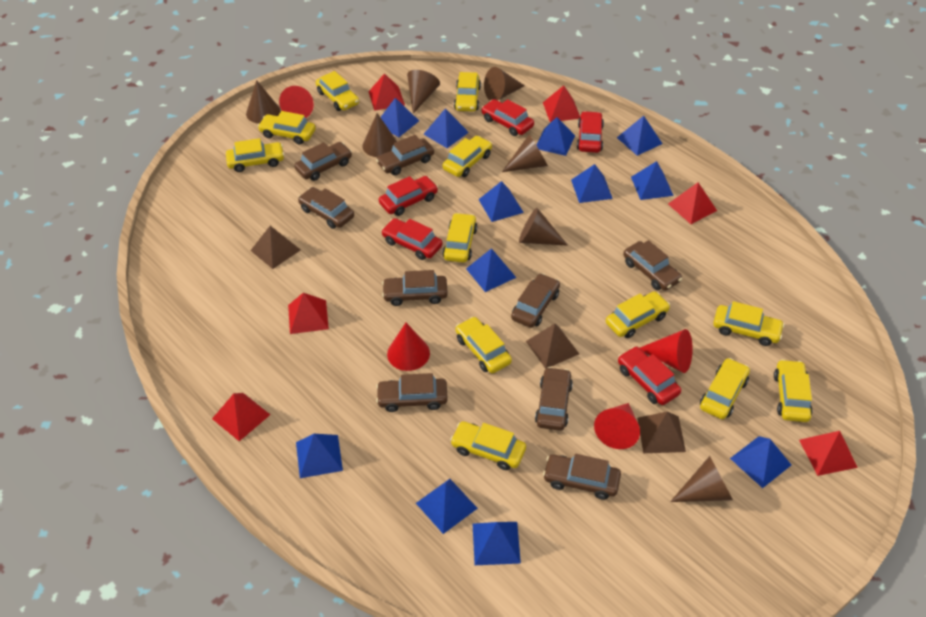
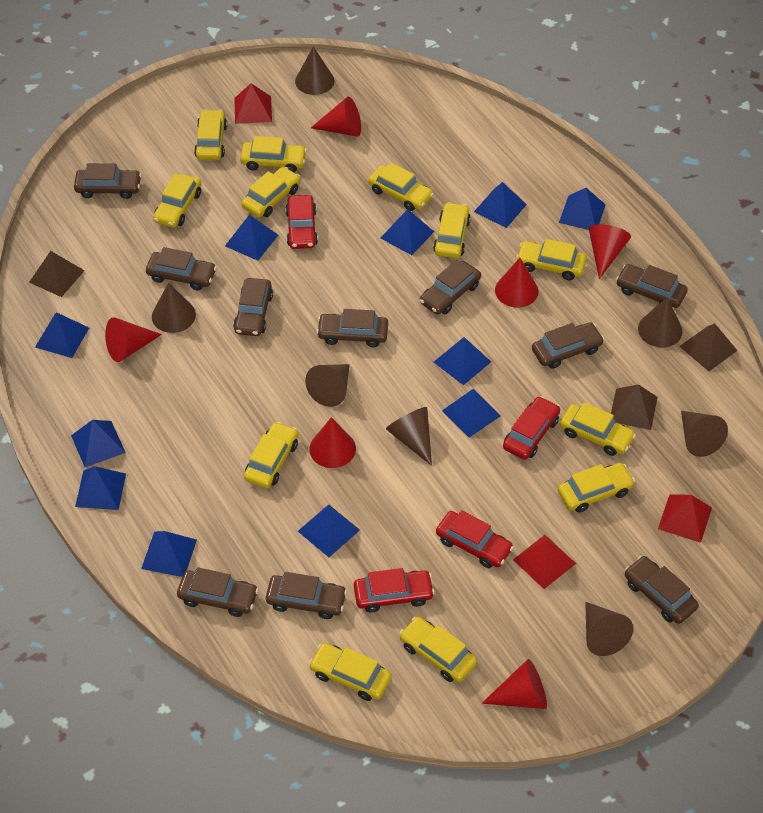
blue pyramid: [296,434,343,478] [381,98,419,137] [416,479,478,534] [424,108,469,148] [466,248,517,292] [473,522,521,565] [478,181,524,222] [536,117,575,156] [571,164,613,203] [617,116,663,156] [631,161,674,200] [730,436,791,488] = 12 -> [35,312,89,358] [71,420,126,467] [75,466,126,510] [141,531,197,577] [225,215,278,261] [298,504,360,557] [381,209,434,255] [434,337,491,385] [442,389,501,437] [474,182,527,228] [559,188,606,230] = 11
brown car: [294,142,352,181] [298,187,354,229] [376,135,434,175] [376,373,448,412] [382,270,448,306] [511,273,560,328] [535,367,573,431] [543,454,621,500] [623,240,682,291] = 9 -> [74,163,141,199] [146,247,217,291] [177,567,259,617] [233,278,273,336] [266,572,347,619] [317,309,388,347] [420,260,481,315] [532,322,604,369] [616,264,688,308] [625,556,699,624] = 10
red car: [379,176,438,216] [381,218,443,260] [481,99,534,136] [577,111,604,153] [618,346,681,405] = 5 -> [286,195,318,249] [354,568,435,613] [436,510,514,568] [503,396,560,460] = 4
red cone: [279,86,314,118] [387,323,430,371] [594,403,640,449] [640,329,693,373] = 4 -> [105,317,162,362] [309,417,356,468] [311,97,361,137] [482,659,547,709] [495,258,539,308] [589,224,631,279] = 6
red pyramid: [212,393,270,441] [288,293,329,334] [369,73,405,111] [543,85,580,122] [668,182,717,224] [799,431,858,476] = 6 -> [235,84,272,124] [513,535,576,589] [658,494,712,543] = 3

